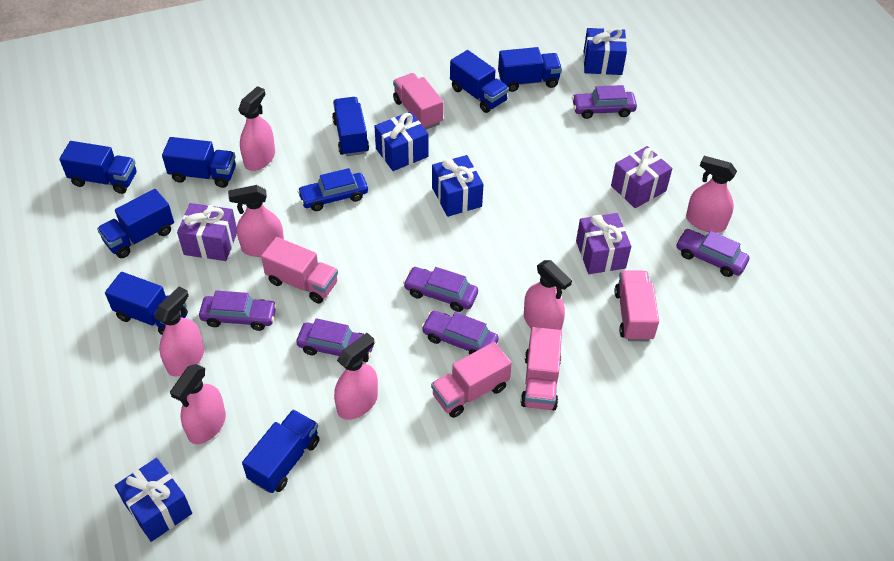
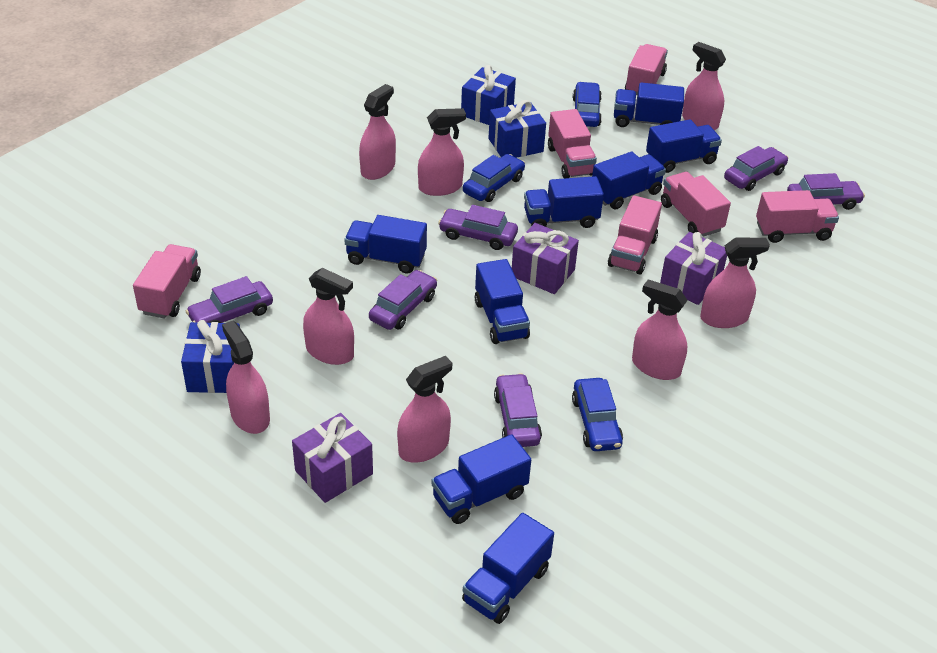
blue car: [297,168,368,211] = 1 -> [463,154,525,202] [572,378,623,451] [573,82,602,127] = 3
blue gift: [115,458,192,542] [375,112,429,171] [432,155,484,217] [584,27,627,75] = 4 -> [181,320,240,393] [461,65,516,125] [488,100,546,158] = 3
pink spray bottle: [154,286,204,376] [170,364,226,444] [228,185,284,257] [238,86,275,171] [334,333,378,420] [524,260,572,330] [686,156,737,233] = 7 -> [222,321,270,434] [303,268,354,365] [359,84,396,180] [397,356,452,463] [418,108,466,196] [632,279,688,380] [682,42,726,130] [700,237,770,328] = 8
pink truck: [261,237,338,303] [393,73,444,130] [431,342,512,418] [521,327,562,410] [614,271,659,341] = 5 -> [133,244,201,319] [548,109,597,179] [608,196,662,275] [625,44,668,95] [661,172,731,237] [756,190,839,243] = 6

